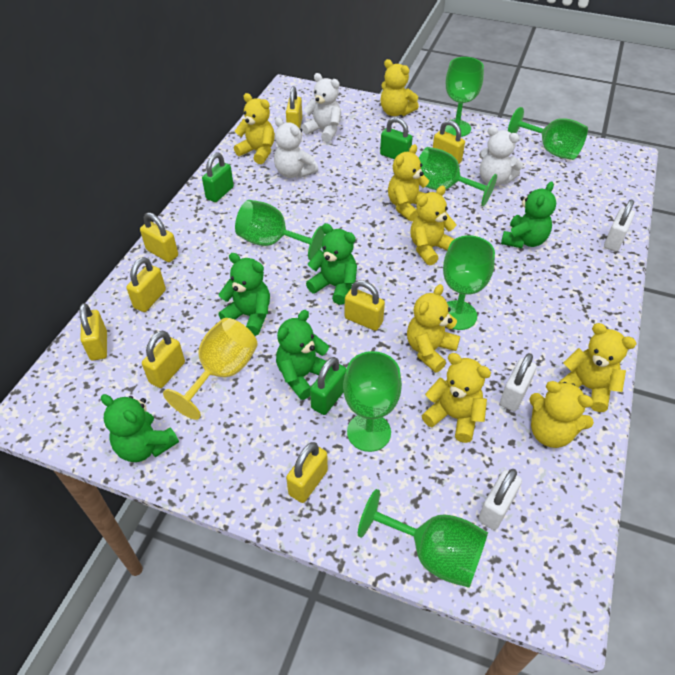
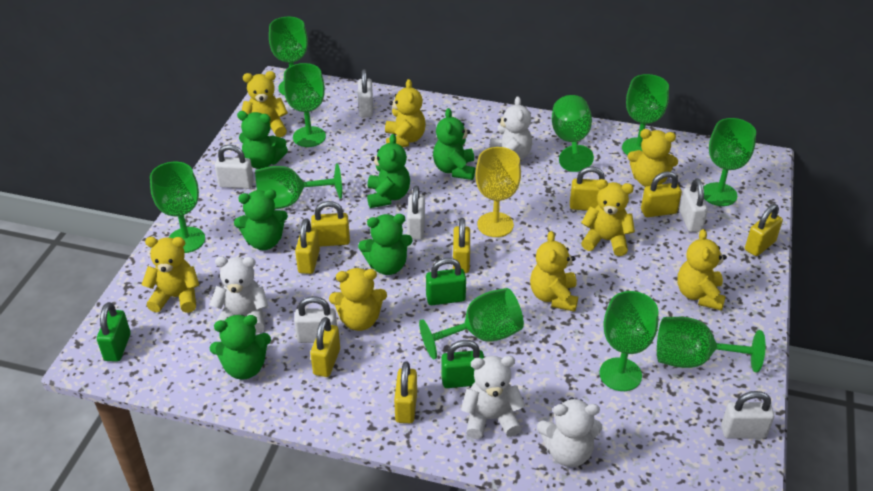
green goblet: [235,200,325,260] [343,351,402,452] [358,489,488,588] [419,147,497,206] [443,235,495,330] [445,57,484,137] [508,107,588,160] = 7 -> [150,162,205,253] [255,163,342,209] [269,17,308,95] [283,63,326,147] [419,288,524,360] [552,95,594,172] [599,291,658,391] [622,74,669,155] [657,317,766,372] [704,118,756,206] = 10
green teddy bear: [101,394,179,462] [218,253,270,336] [276,310,329,400] [306,223,357,305] [501,181,556,248] = 5 -> [210,315,271,379] [234,189,288,250] [237,111,288,169] [358,214,413,275] [367,134,410,208] [433,108,475,180] = 6
white padlock: [478,469,522,530] [500,353,537,411] [604,200,635,252] = 3 -> [215,145,254,189] [294,296,337,343] [358,69,373,117] [407,186,425,240] [679,178,708,232] [721,391,774,439] = 6
white teddy bear: [274,117,318,178] [301,73,341,142] [479,126,523,186] = 3 -> [210,256,268,334] [461,356,525,439] [490,96,532,160] [537,397,602,467] = 4

